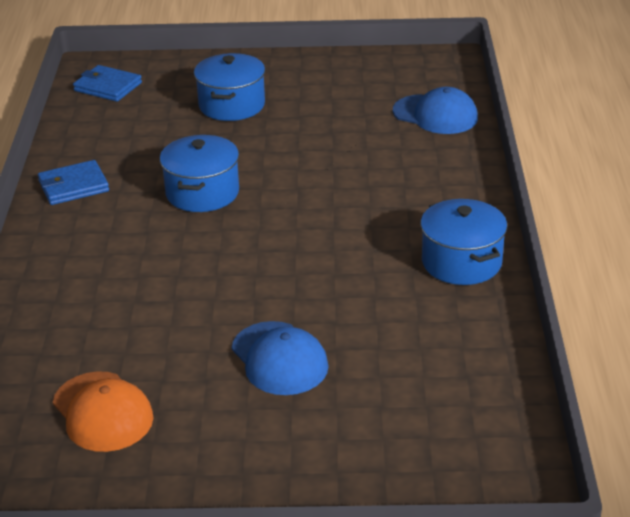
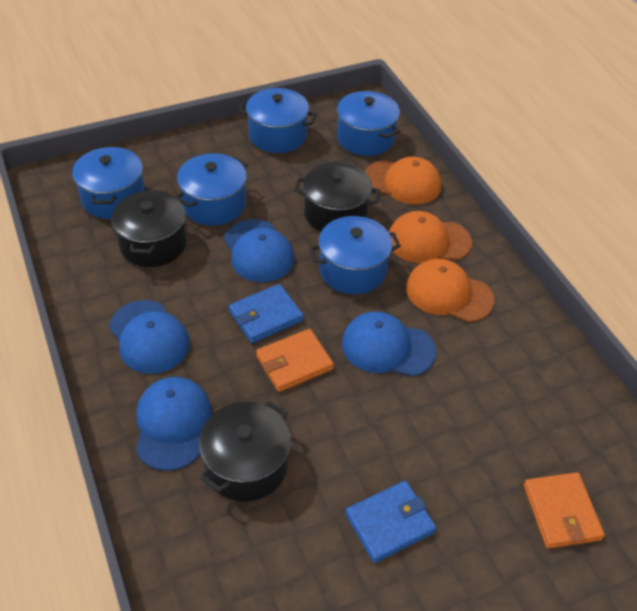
black pot: none = 0 -> [111,190,187,267] [199,401,291,502] [294,162,380,232] = 3
blue cap: [232,321,328,395] [393,87,478,134] = 2 -> [109,300,190,374] [136,377,211,471] [224,219,294,282] [342,311,436,377] = 4
blue pot: [160,135,239,212] [194,53,265,121] [421,199,507,285] = 3 -> [72,147,145,219] [176,153,248,226] [238,88,317,153] [309,216,401,294] [337,91,400,156] = 5
orange cap: [53,371,154,452] = 1 -> [364,157,441,205] [389,211,472,263] [406,259,495,322] = 3
orange wallet: none = 0 -> [256,329,334,392] [524,472,605,549] = 2

